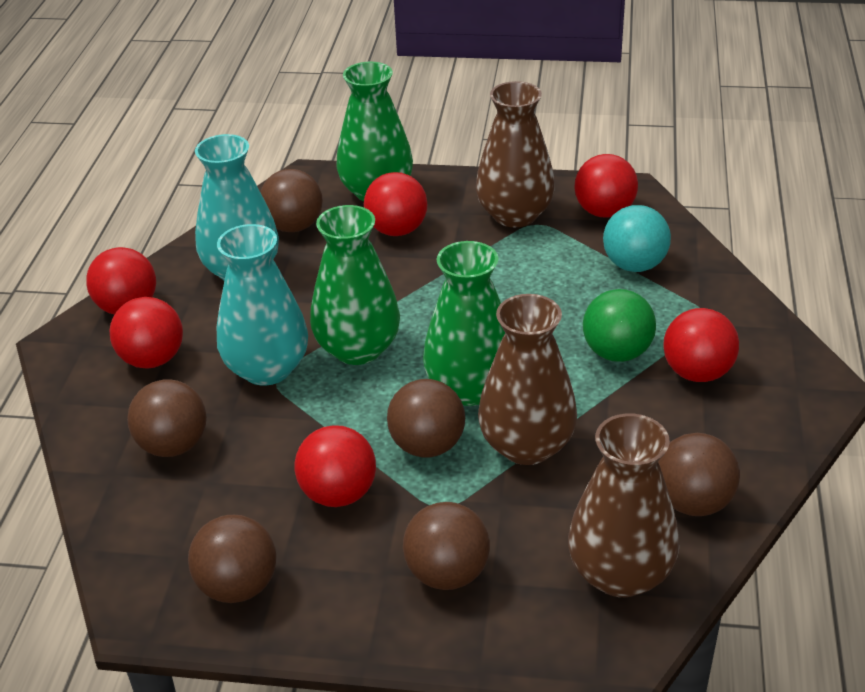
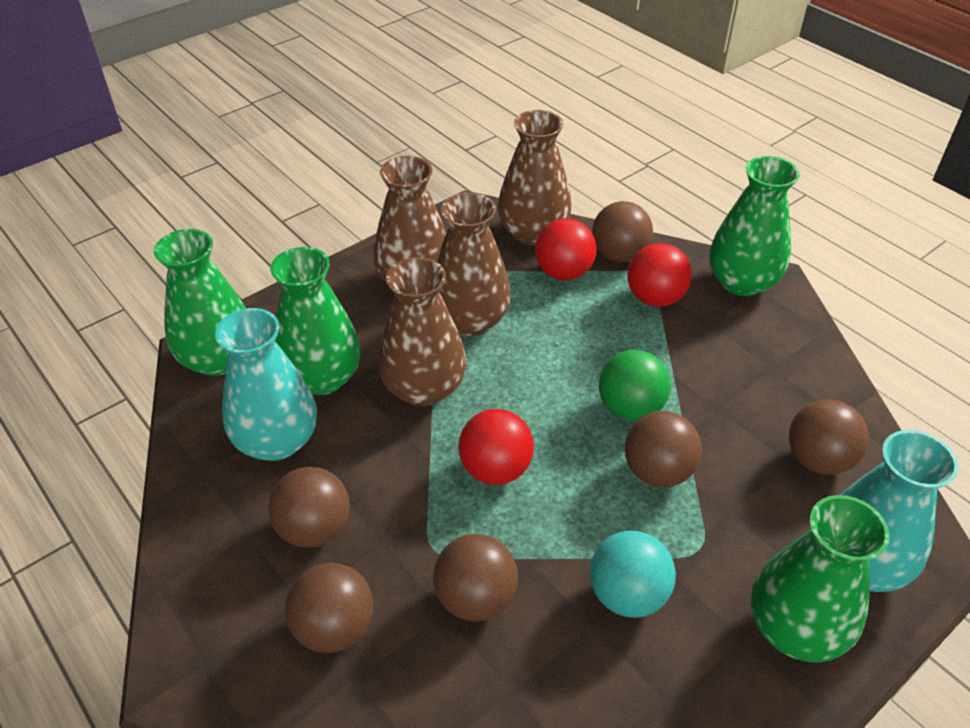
brown vase: [476,81,555,227] [478,294,577,465] [568,414,679,597] = 3 -> [373,156,446,283] [378,257,466,406] [436,192,511,336] [498,110,572,246] = 4
green vase: [310,205,400,365] [336,62,413,202] [423,241,505,406] = 3 -> [154,229,246,376] [270,247,361,395] [710,156,800,296] [751,495,889,663] = 4
red ball: [86,247,156,315] [110,297,183,368] [294,425,376,507] [364,172,428,236] [574,154,638,218] [663,308,739,382] = 6 -> [458,409,534,485] [535,218,597,281] [628,243,692,307] = 3

